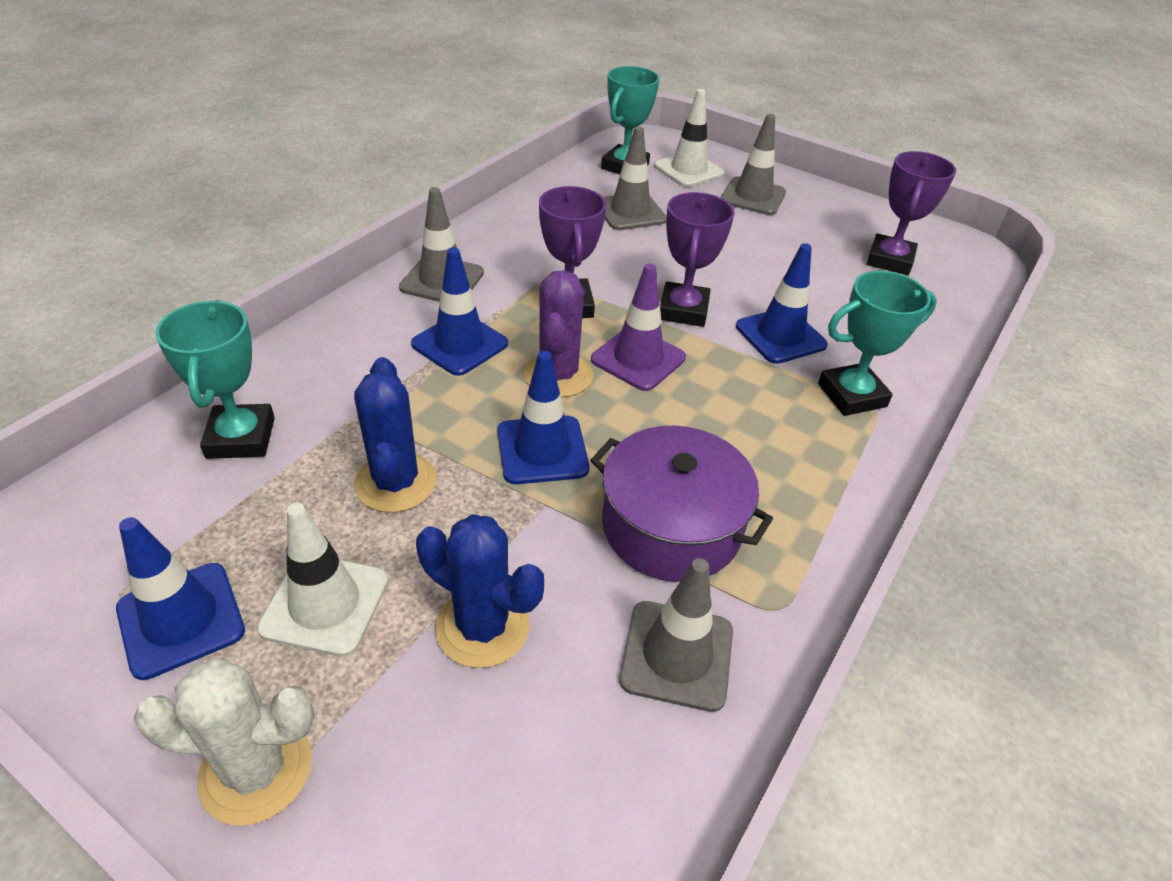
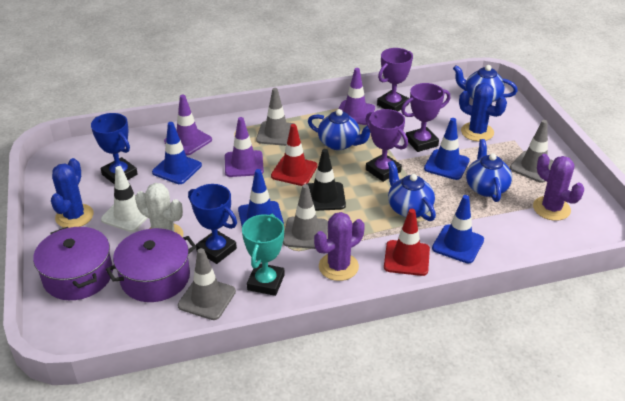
black traffic cone: none = 0 -> [307,149,346,211] = 1
blue teapot: none = 0 -> [308,109,370,150] [388,161,436,221] [453,65,518,102] [466,139,512,202] = 4
blue trophy: none = 0 -> [91,113,138,185] [188,184,237,264] = 2
purple cactus: [524,270,593,398] = 1 -> [314,212,365,281] [533,154,584,221] = 2
purple pot: [590,426,773,582] = 1 -> [33,227,113,300] [106,228,196,302] = 2
purple traffic cone: [591,264,686,391] = 1 -> [164,95,212,155] [225,117,264,177] [339,68,375,125] = 3
red traffic cone: none = 0 -> [271,124,318,186] [384,209,430,276] = 2
turquoise trophy: [155,300,275,459] [601,66,660,174] [818,271,937,416] = 3 -> [242,214,285,296] = 1
white traffic cone: [257,503,388,657] [654,89,725,187] = 2 -> [101,166,148,232] = 1

